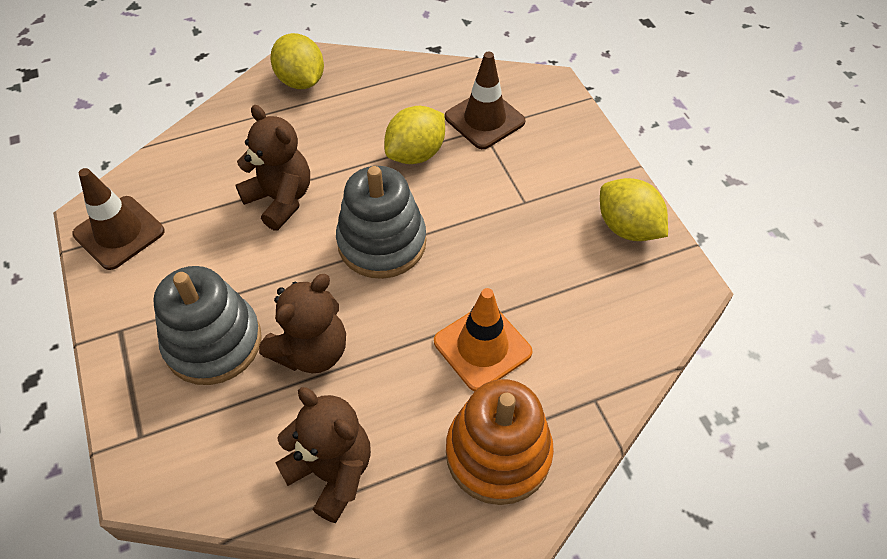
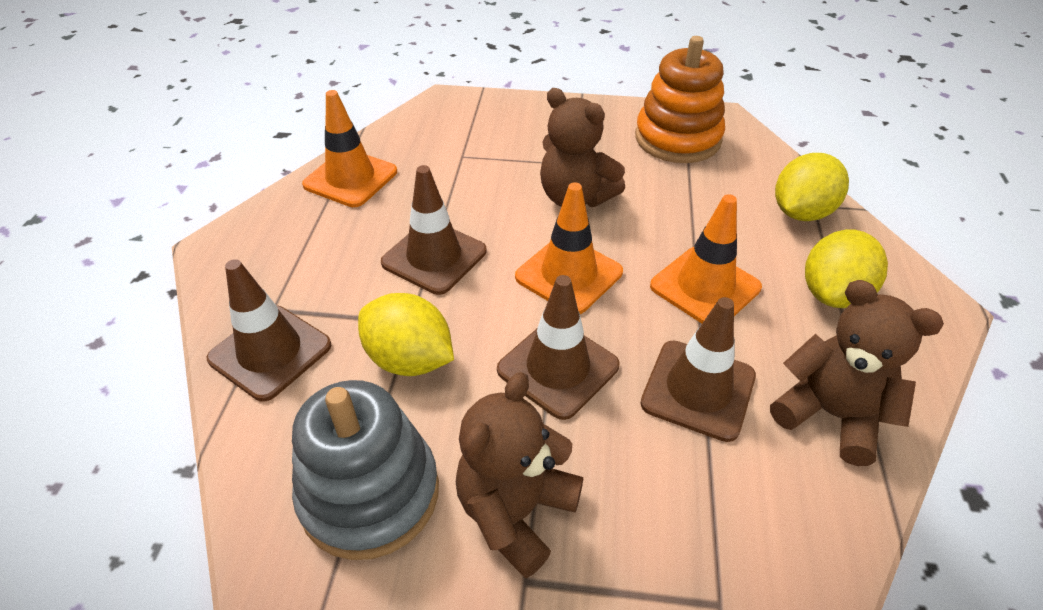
brown traffic cone: [72,168,165,270] [445,52,525,149] = 2 -> [207,259,331,401] [381,165,486,295] [497,275,619,420] [640,297,756,442] = 4
grey stacking toy: [153,266,262,385] [336,166,426,279] = 2 -> [292,380,439,560] = 1
orange traffic cone: [434,288,532,391] = 1 -> [302,90,397,207] [515,182,623,314] [650,194,762,323] = 3

